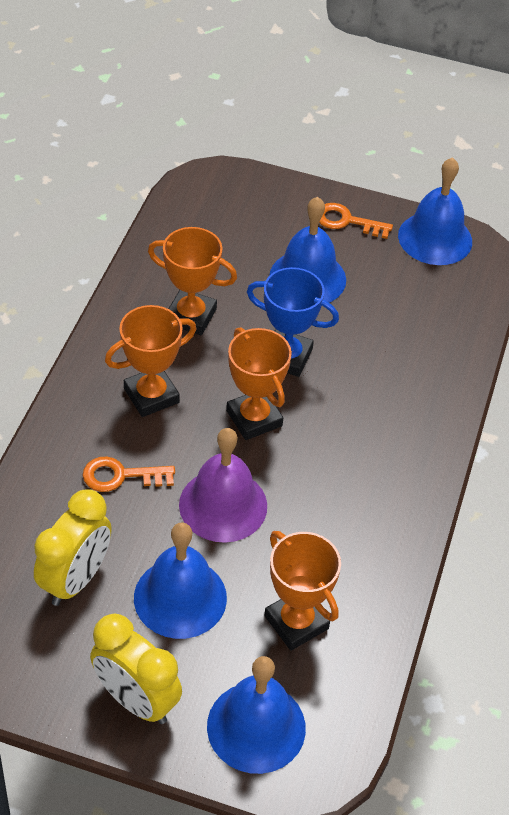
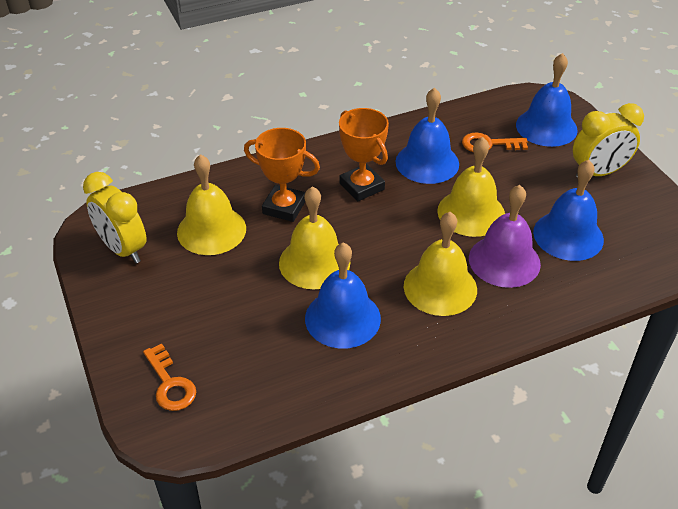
blue trophy: [247,267,339,377] = 1 -> none = 0
orange trophy: [105,305,196,417] [148,227,237,335] [226,327,292,440] [264,531,341,651] = 4 -> [244,128,320,222] [339,108,389,201] = 2
yellow bell: none = 0 -> [177,154,246,255] [279,186,350,289] [404,212,477,316] [437,137,505,237] = 4

